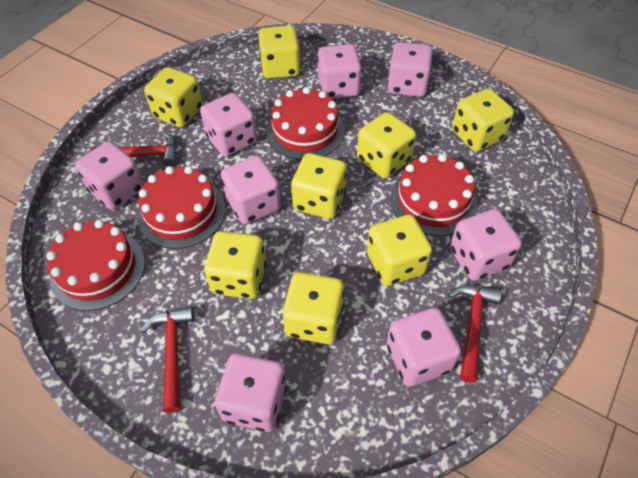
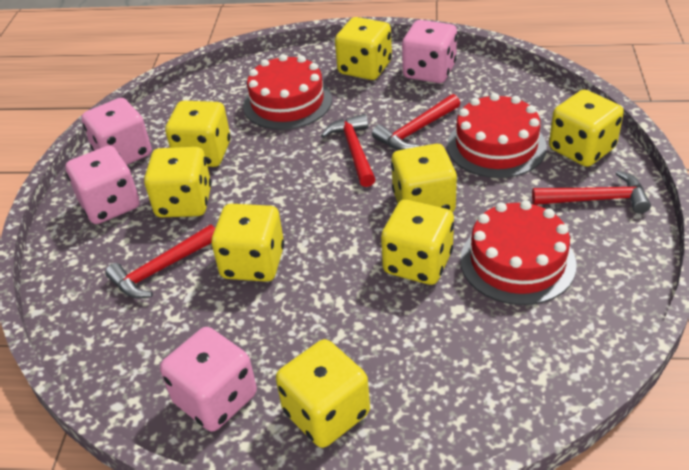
pink dice: [75,141,144,210] [200,93,257,157] [215,353,287,432] [221,156,281,224] [317,44,362,99] [387,308,461,387] [388,42,433,97] [450,209,522,281] = 8 -> [65,146,140,224] [81,98,152,165] [160,327,257,432] [402,20,457,83] = 4
red cake: [46,220,145,311] [137,166,225,249] [266,87,345,160] [390,154,477,236] = 4 -> [243,54,332,130] [447,93,547,178] [460,200,576,305] = 3
red hammer: [91,132,177,166] [141,306,194,413] [448,285,502,383] = 3 -> [105,225,215,298] [321,114,376,187] [372,94,460,150] [532,171,651,214] = 4

